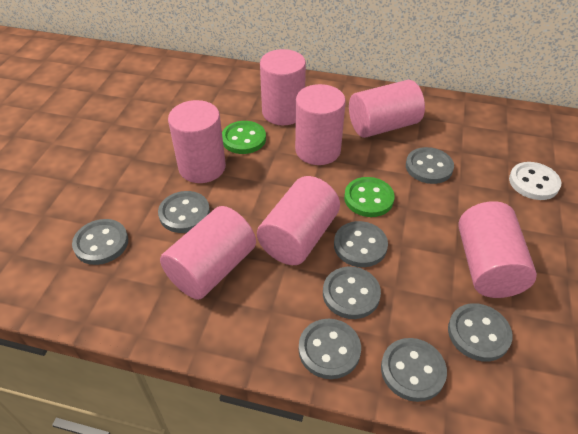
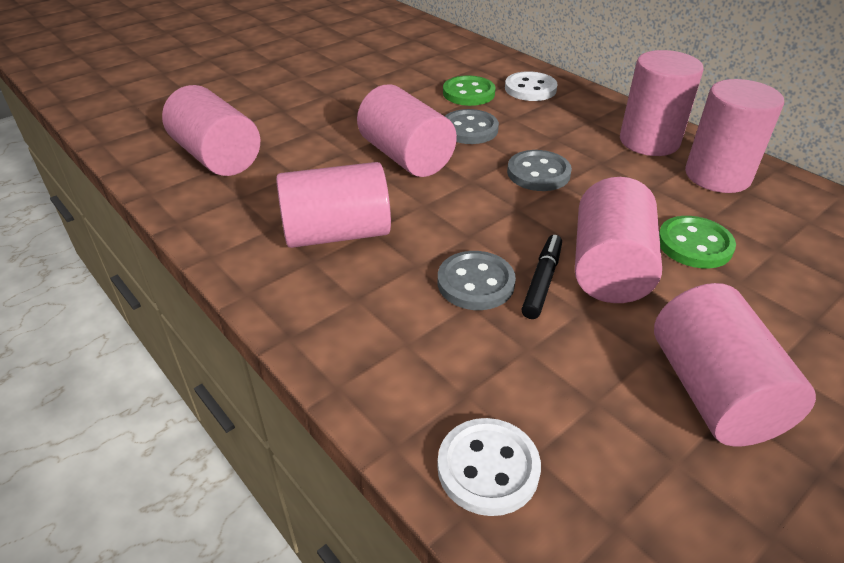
black marker: none = 0 -> [521,235,562,319] = 1
grey button: [72,219,128,265] [158,191,210,233] [299,319,361,379] [323,267,381,319] [334,221,388,267] [381,338,447,402] [406,147,454,184] [448,303,513,362] = 8 -> [438,251,516,310] [445,109,499,144] [507,150,572,191] = 3
white button: [509,162,561,200] = 1 -> [437,418,541,516] [505,71,558,101] = 2

